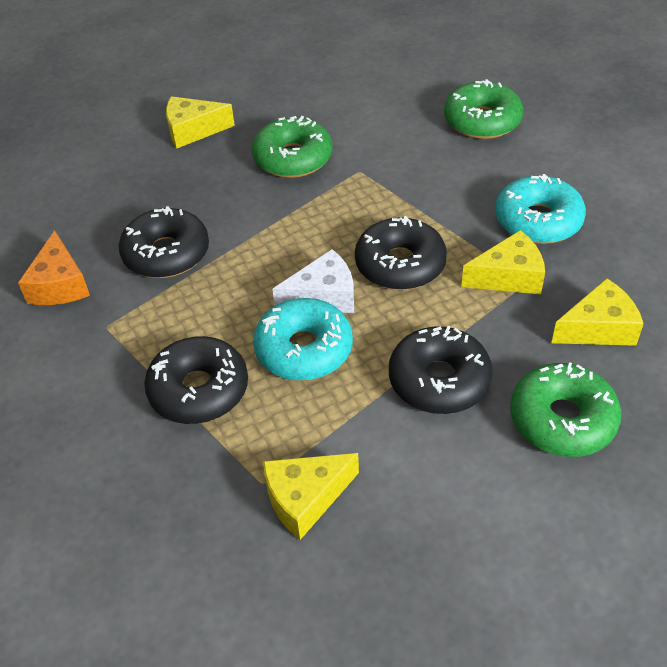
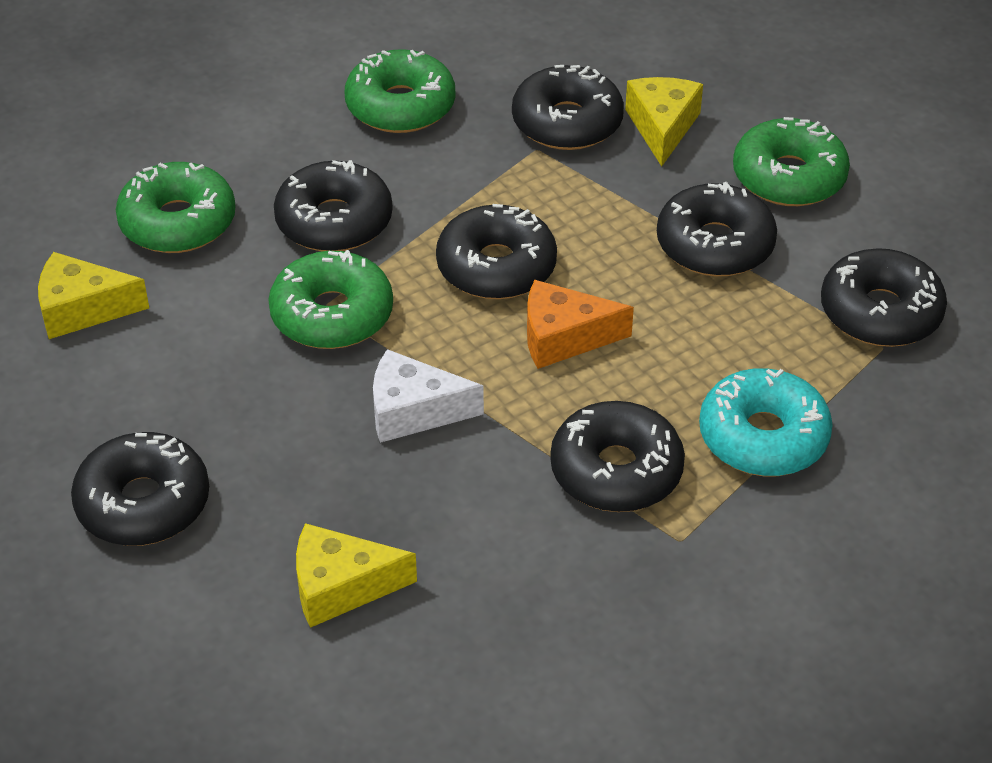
black donut: [119,206,209,278] [144,336,248,424] [355,216,447,290] [389,326,493,414] = 4 -> [71,432,209,546] [274,160,393,251] [436,204,557,299] [512,65,624,150] [550,401,685,512] [657,182,777,277] [821,248,947,347] = 7
green donut: [252,116,333,178] [444,79,523,139] [510,362,621,457] = 3 -> [116,162,236,253] [268,250,393,349] [345,49,455,133] [733,117,850,206] = 4
turquoise donut: [253,298,353,381] [495,174,586,244] = 2 -> [699,368,833,476] = 1
yellow cheese: [166,96,235,148] [263,453,359,540] [461,230,545,294] [551,278,643,346] = 4 -> [38,252,149,339] [296,523,417,628] [625,77,703,166] = 3

